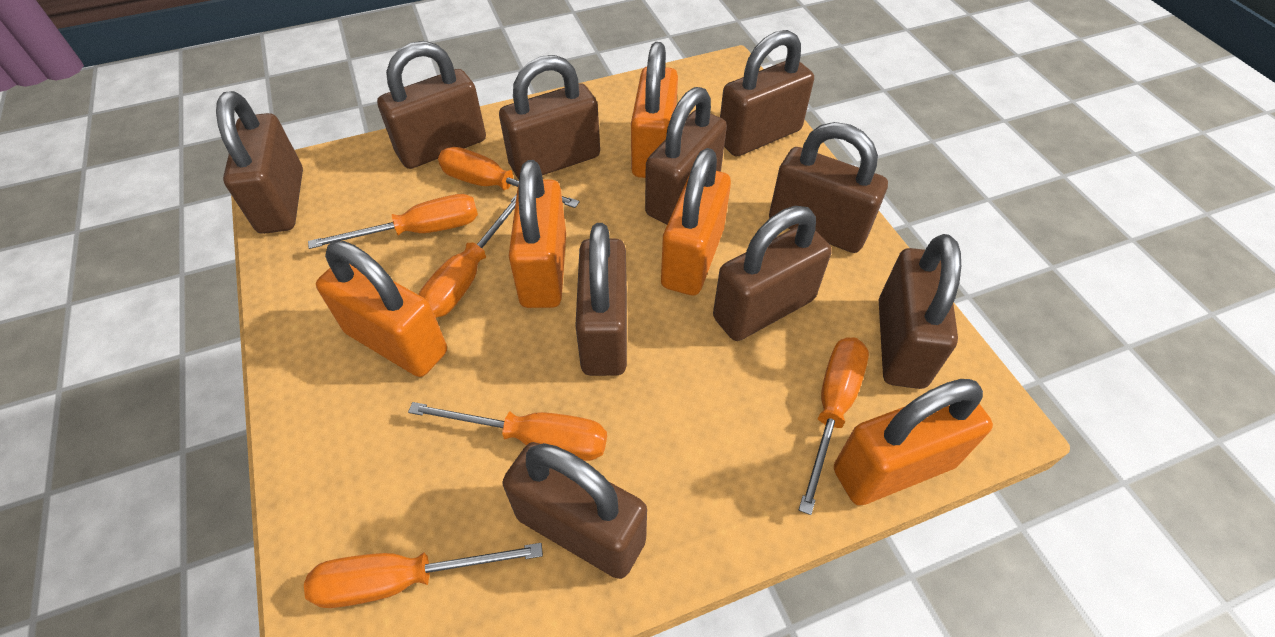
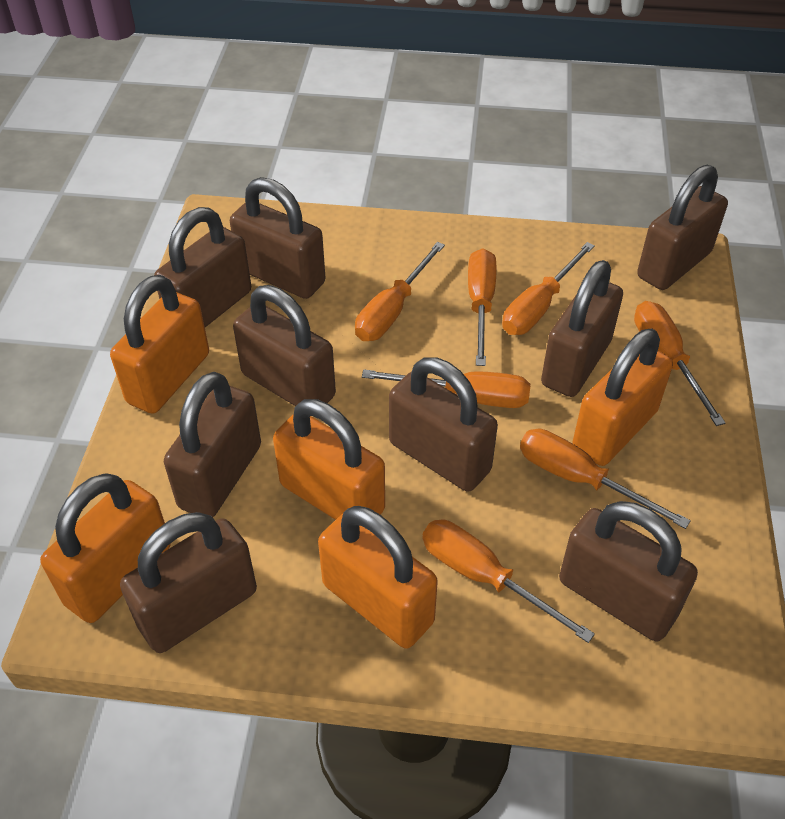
brown padlock: [216,91,303,234] [377,41,486,169] [499,55,600,179] [503,442,647,579] [575,223,627,376] [645,87,727,224] [713,206,832,341] [720,30,814,157] [769,122,888,253] [879,234,961,389] = 10 -> [120,512,257,653] [154,207,251,327] [164,372,261,517] [230,177,325,299] [233,285,336,406] [389,357,498,492] [541,260,623,397] [559,501,698,641] [637,165,728,290] = 9
orange screwdriver: [304,543,543,608] [308,194,478,249] [408,402,607,461] [418,194,517,318] [438,147,580,208] [799,337,869,515] = 6 -> [355,242,445,341] [362,369,530,408] [422,519,595,643] [468,249,497,366] [502,242,595,335] [520,429,691,529] [634,301,725,426] = 7

